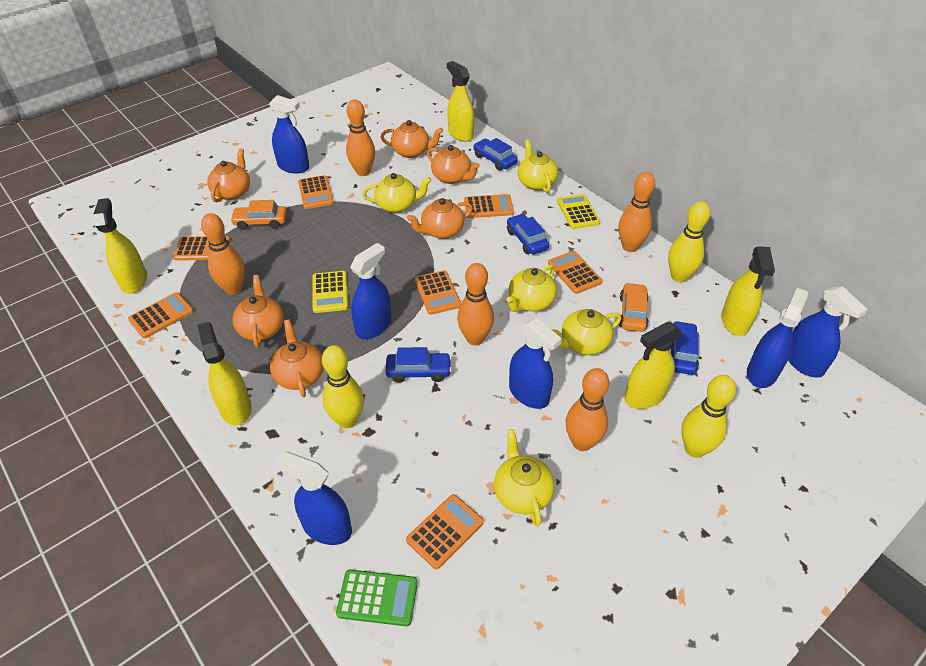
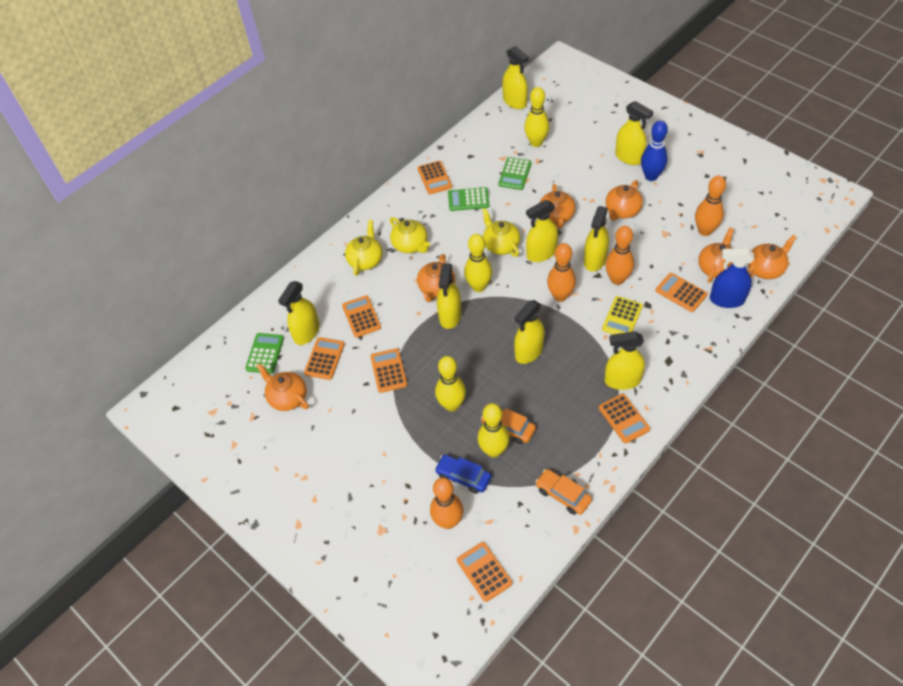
blue bowling pin: none = 0 -> [641,120,668,181] = 1
blue car: [385,347,452,383] [473,138,518,171] [507,214,549,254] [671,321,699,375] = 4 -> [435,455,491,494] = 1
blue spray bottle: [269,95,309,173] [277,452,352,545] [350,243,392,339] [509,318,562,409] [747,288,808,388] [788,286,868,377] = 6 -> [710,248,754,308] = 1
green calculator: [336,570,418,626] = 1 -> [245,333,284,374] [448,187,490,211] [498,157,532,190] = 3
orange bowling pin: [201,213,245,295] [346,99,375,176] [457,263,494,346] [565,368,609,451] [618,172,655,252] = 5 -> [430,477,463,529] [547,243,576,302] [605,226,634,285] [695,176,726,236] = 4
yellow bowling pin: [322,345,364,428] [668,201,710,283] [681,375,736,458] = 3 -> [435,356,466,411] [464,234,492,292] [478,403,509,458] [524,87,549,147] = 4
yellow calculator: [313,271,348,313] [557,194,600,229] = 2 -> [602,296,643,334] = 1
yellow spray bottle: [93,198,147,294] [197,322,252,426] [447,61,474,142] [624,321,682,409] [721,246,775,336] = 5 -> [278,281,320,345] [437,264,462,329] [502,46,529,109] [514,300,545,364] [526,200,558,262] [584,206,609,272] [605,331,645,390] [615,101,653,165] = 8
yellow teapot: [362,173,432,213] [494,429,555,527] [507,264,557,312] [518,139,558,192] [552,309,621,355] = 5 -> [345,220,382,276] [390,217,430,253] [482,208,520,257] = 3

